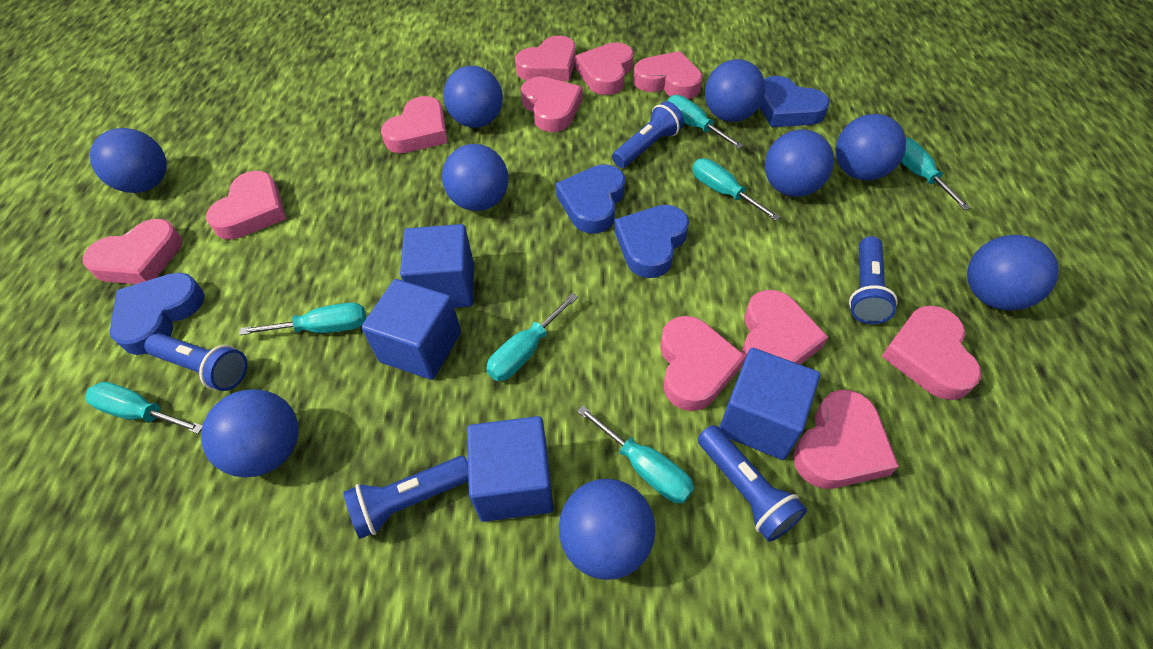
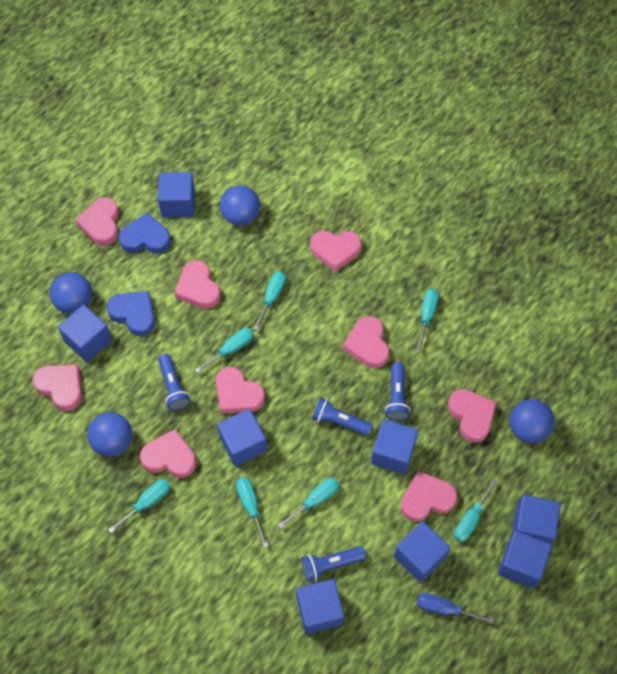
blue ball: [90,128,167,193] [201,389,299,478] [442,144,508,211] [443,66,503,128] [559,479,655,580] [705,59,765,122] [765,129,834,197] [836,114,906,181] [967,235,1059,311] = 9 -> [50,272,92,314] [87,412,132,457] [220,186,260,226] [510,399,555,444] = 4
blue cube: [361,279,461,380] [400,224,474,308] [467,416,553,522] [719,348,820,460] = 4 -> [58,305,112,362] [158,172,195,217] [217,409,267,466] [296,579,344,634] [371,420,418,474] [394,521,450,583] [498,531,552,588] [512,495,561,544] = 8
blue flashlight: [144,333,247,391] [343,456,468,539] [612,101,684,168] [698,425,807,542] [849,236,898,324] = 5 -> [158,354,191,411] [301,546,366,582] [312,397,373,436] [385,362,410,421] = 4
blue heart: [110,273,205,355] [555,165,625,234] [614,205,689,278] [760,76,830,127] = 4 -> [106,291,155,336] [119,213,171,254] = 2
blue screwdriver: none = 0 -> [417,593,494,624] = 1
pink heart: [83,219,182,284] [206,171,286,239] [381,96,448,153] [515,36,576,81] [521,76,583,132] [575,42,634,95] [633,51,703,99] [660,316,746,411] [741,290,828,364] [793,390,899,489] [881,306,982,400] = 11 -> [32,364,82,411] [76,197,119,246] [140,429,196,478] [174,260,221,309] [215,367,265,414] [310,230,362,272] [343,316,389,368] [401,471,457,522] [448,389,497,443] = 9

